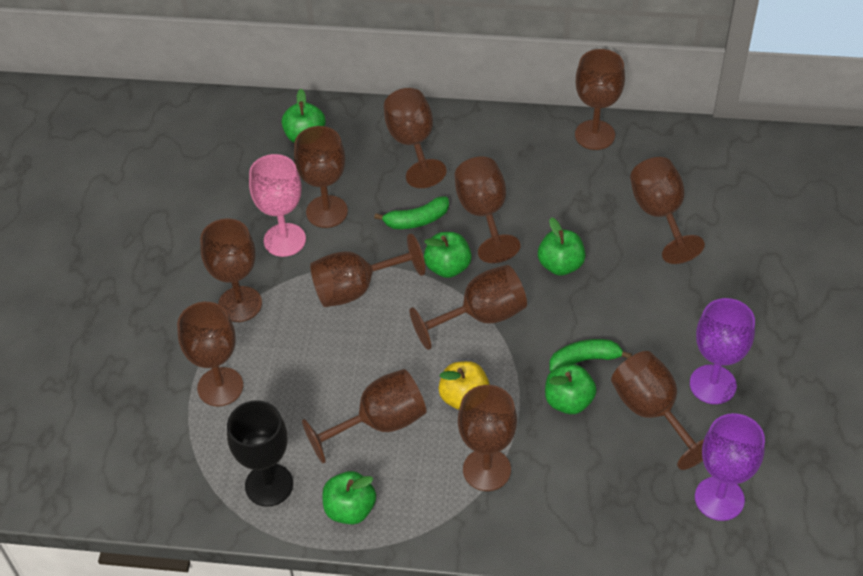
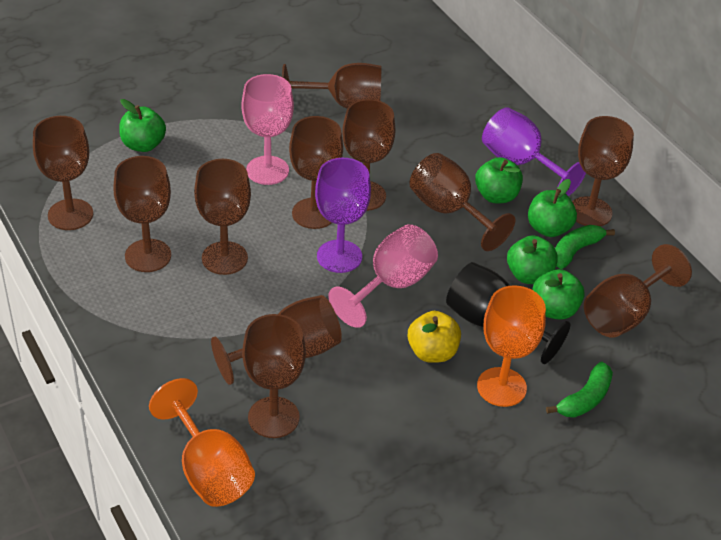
brown goblet: [177,302,243,406] [200,219,262,322] [294,126,348,228] [302,369,426,463] [310,233,425,307] [384,88,447,188] [410,265,527,350] [455,157,521,263] [458,385,517,491] [575,49,625,150] [611,351,704,470] [630,157,705,264] = 12 -> [33,116,93,230] [114,156,171,272] [194,159,251,275] [211,295,342,385] [242,314,306,438] [282,63,381,108] [289,116,343,229] [342,99,396,211] [409,153,515,251] [572,116,634,226] [584,244,692,337] = 11
orange goblet: none = 0 -> [149,378,255,507] [477,285,546,407] = 2
pink goblet: [249,154,306,257] = 1 -> [241,74,294,185] [328,224,438,328] = 2

